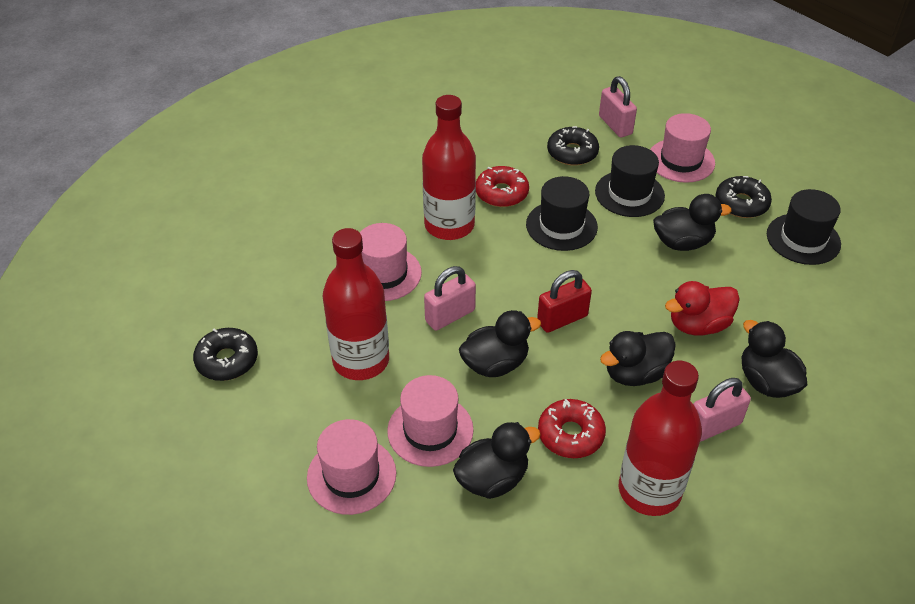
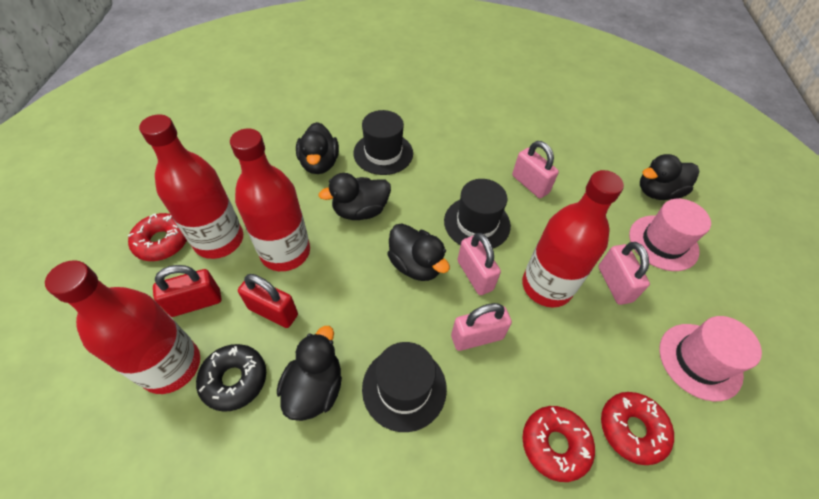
black donut: [193,328,258,381] [547,126,599,166] [716,176,772,218] = 3 -> [196,344,266,412] = 1
pink hat: [307,419,396,515] [360,223,422,301] [387,375,474,467] [650,113,715,183] = 4 -> [629,199,711,271] [659,316,762,401] = 2
pink padlock: [424,266,476,331] [599,76,637,137] [693,378,751,442] = 3 -> [451,303,512,351] [457,233,501,295] [512,141,559,198] [598,242,650,305] = 4
red bottle: [323,228,389,380] [422,95,476,240] [619,361,702,516] = 3 -> [45,260,200,394] [139,115,243,259] [230,129,310,271] [522,170,624,307] = 4
red donut: [476,166,529,207] [538,399,606,458] = 2 -> [128,213,187,261] [523,406,595,482] [601,392,674,465] = 3
red duck: [665,281,740,336] = 1 -> none = 0
red padlock: [537,270,592,333] = 1 -> [153,265,221,317] [238,274,298,328] = 2

